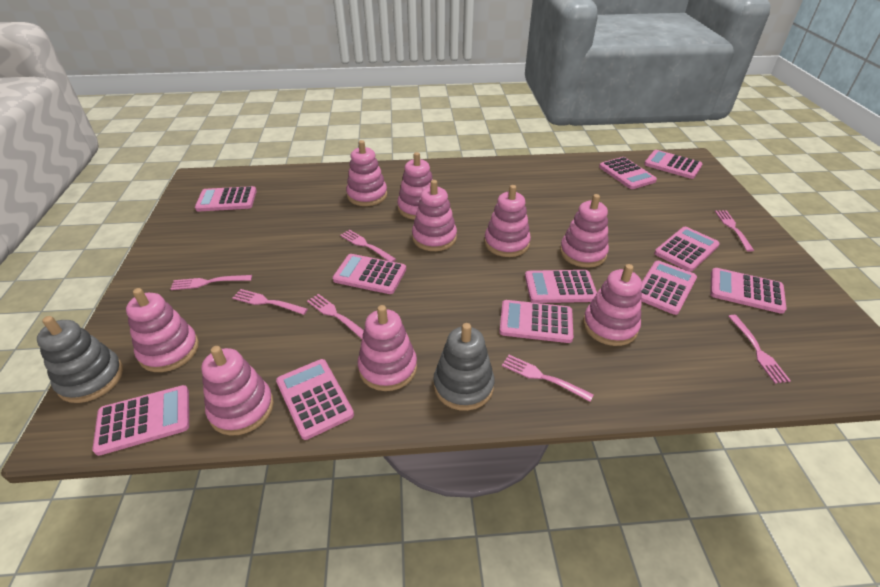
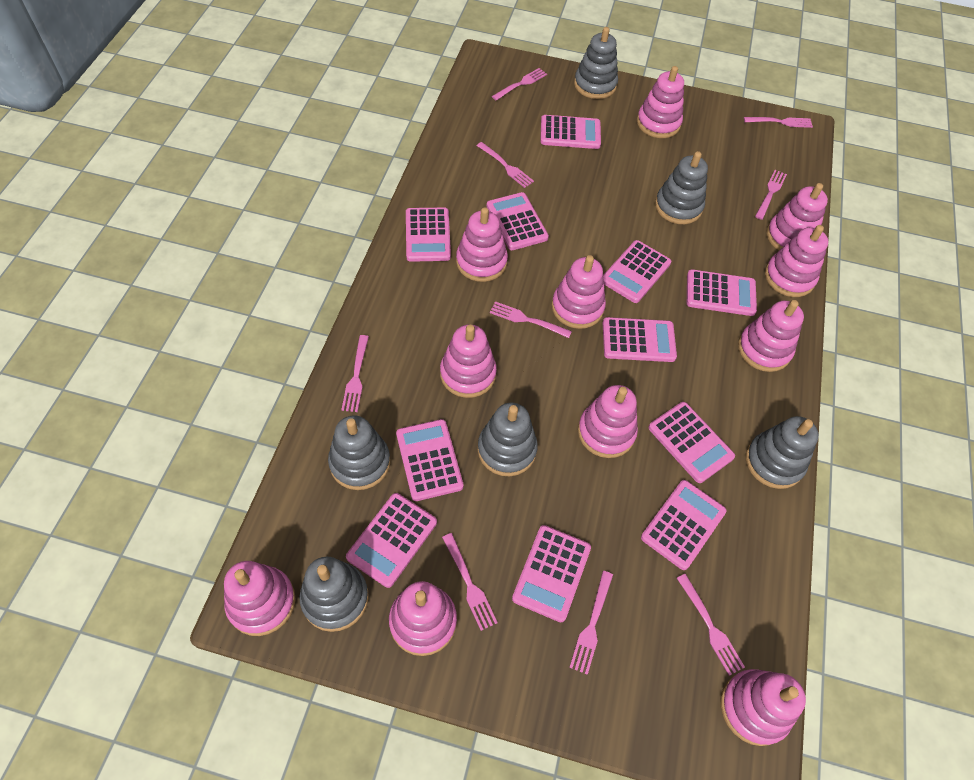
grey stacking toy: [37,316,123,403] [433,323,495,411] = 2 -> [300,557,369,632] [328,415,390,490] [478,403,538,476] [574,27,618,99] [655,151,708,224] [746,416,819,489] = 6
pink fork: [170,275,252,290] [232,289,308,315] [307,294,364,339] [340,230,396,262] [502,355,594,402] [715,210,754,252] [728,315,791,384] = 7 -> [341,335,369,412] [442,533,498,631] [477,142,534,188] [490,301,572,338] [492,68,547,101] [569,571,613,675] [677,574,745,676] [744,117,813,128] [755,170,787,220] = 9
pink stacking toy: [126,288,199,372] [201,346,274,436] [346,140,387,206] [358,305,417,391] [397,152,433,220] [412,180,457,251] [484,185,531,257] [560,194,609,268] [583,264,642,346] = 9 -> [224,561,296,636] [389,581,457,656] [440,325,497,398] [456,207,508,282] [552,255,606,329] [578,385,638,458] [637,66,684,138] [721,669,806,746] [738,300,804,372] [765,225,829,297] [766,183,828,250] = 11

